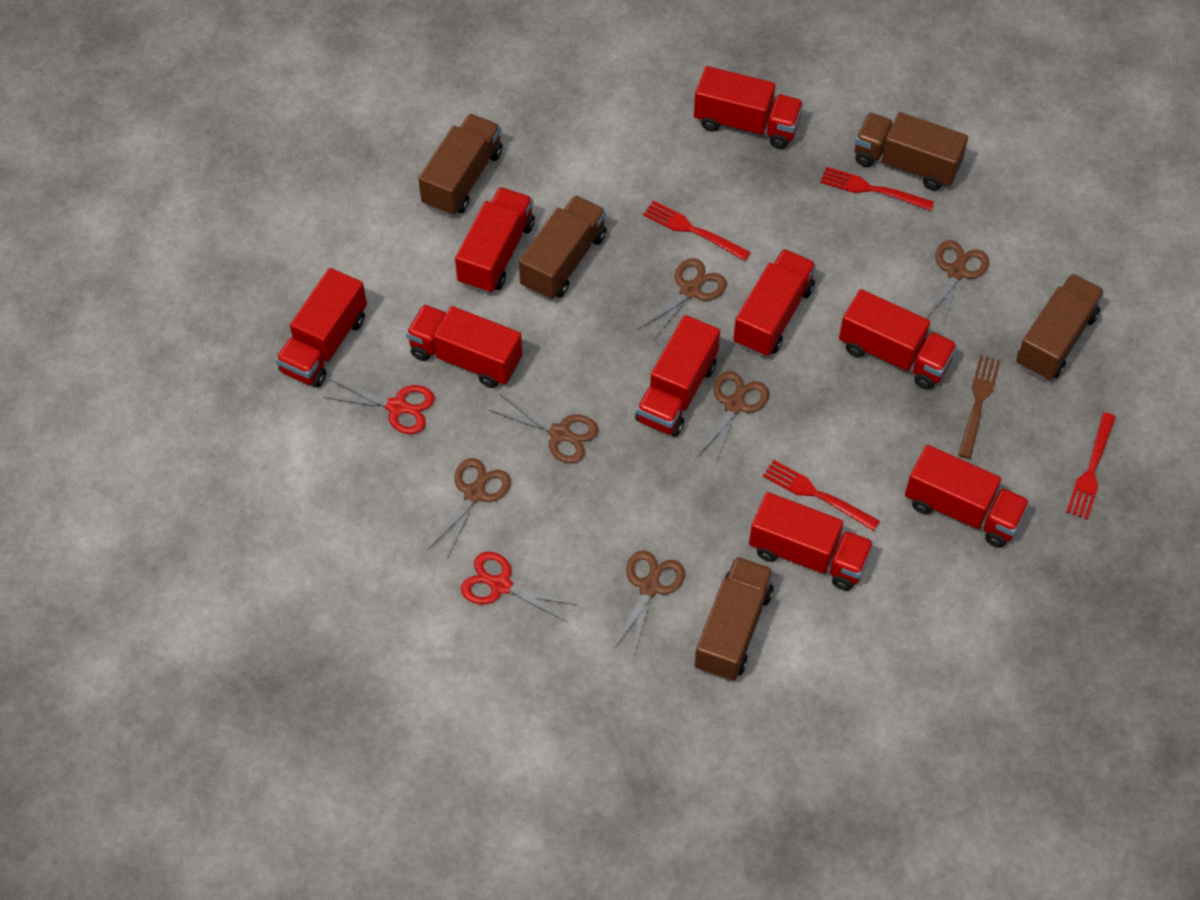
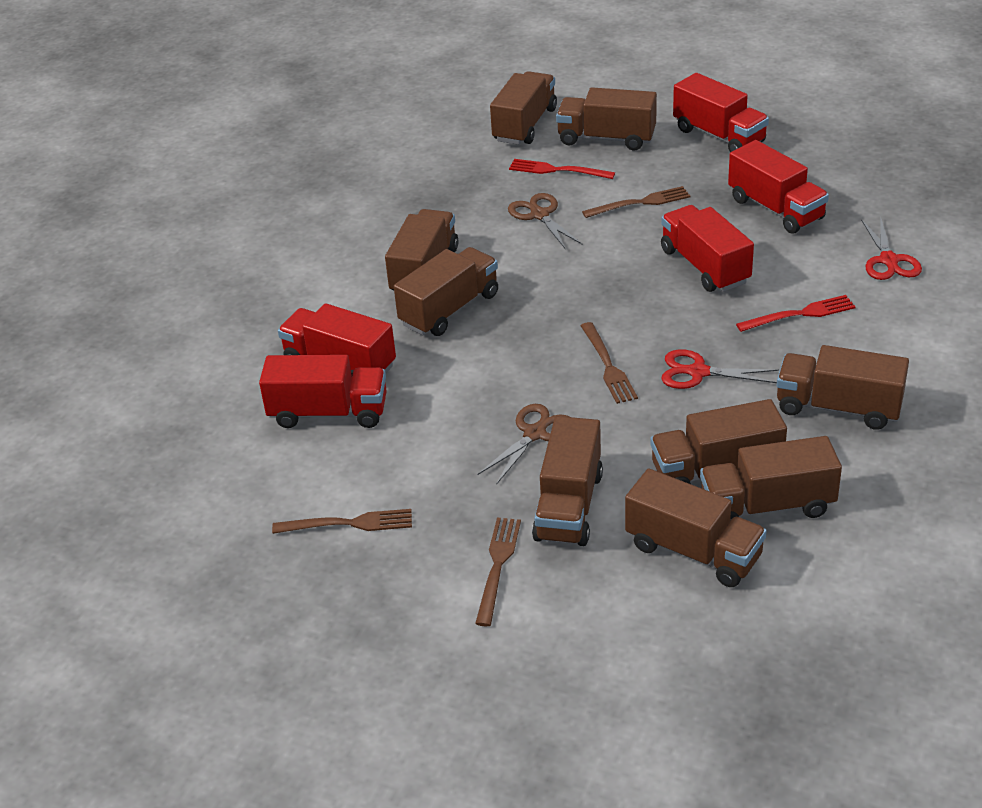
brown fork: [958,355,1001,459] = 1 -> [272,509,412,534] [475,518,521,626] [581,322,638,404] [582,186,690,218] = 4
brown scissors: [428,458,511,558] [489,394,598,464] [613,551,685,655] [637,258,727,342] [695,371,769,465] [926,240,989,329] = 6 -> [478,404,569,485] [508,193,582,250] = 2
brown truck: [418,114,503,216] [519,195,607,300] [695,557,774,681] [854,112,968,191] [1016,274,1105,380] = 5 -> [385,209,459,290] [394,247,498,336] [490,71,557,145] [532,416,603,546] [556,87,657,151] [625,469,767,587] [650,399,787,484] [700,436,842,521] [777,345,909,430] = 9
red fork: [643,201,751,261] [763,460,880,531] [820,167,934,211] [1067,412,1115,520] = 4 -> [509,159,615,179] [736,295,856,332] = 2
red truck: [275,268,367,387] [406,304,523,388] [455,187,535,294] [635,315,720,437] [694,66,804,149] [733,249,816,357] [749,492,874,591] [839,289,957,390] [905,445,1030,548] = 9 -> [259,355,387,428] [278,303,396,375] [661,205,754,292] [673,73,769,152] [728,140,829,234] = 5

